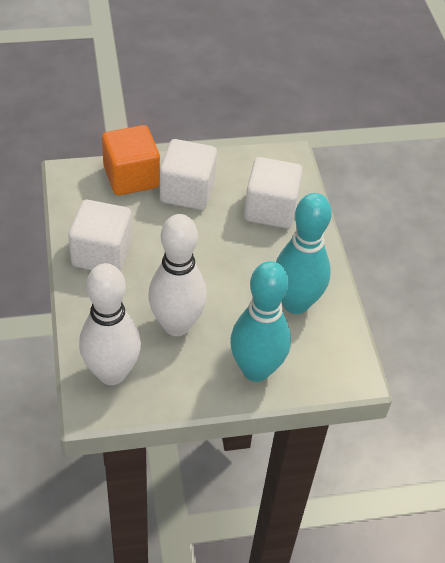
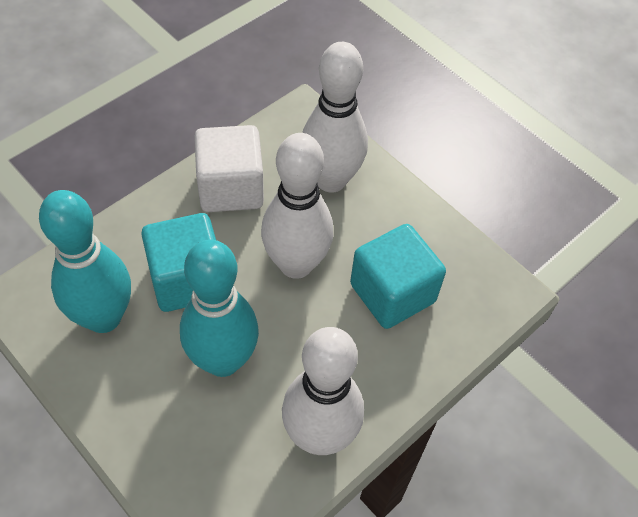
orange cube: [102,125,160,196] = 1 -> none = 0
turquoise cube: none = 0 -> [141,213,216,312] [350,224,446,329] = 2
white bowling pin: [79,263,141,385] [148,214,207,336] = 2 -> [261,133,333,279] [282,327,364,455] [302,42,368,193] = 3
white cube: [68,200,132,271] [160,139,217,210] [244,157,303,228] = 3 -> [194,125,264,212] = 1

